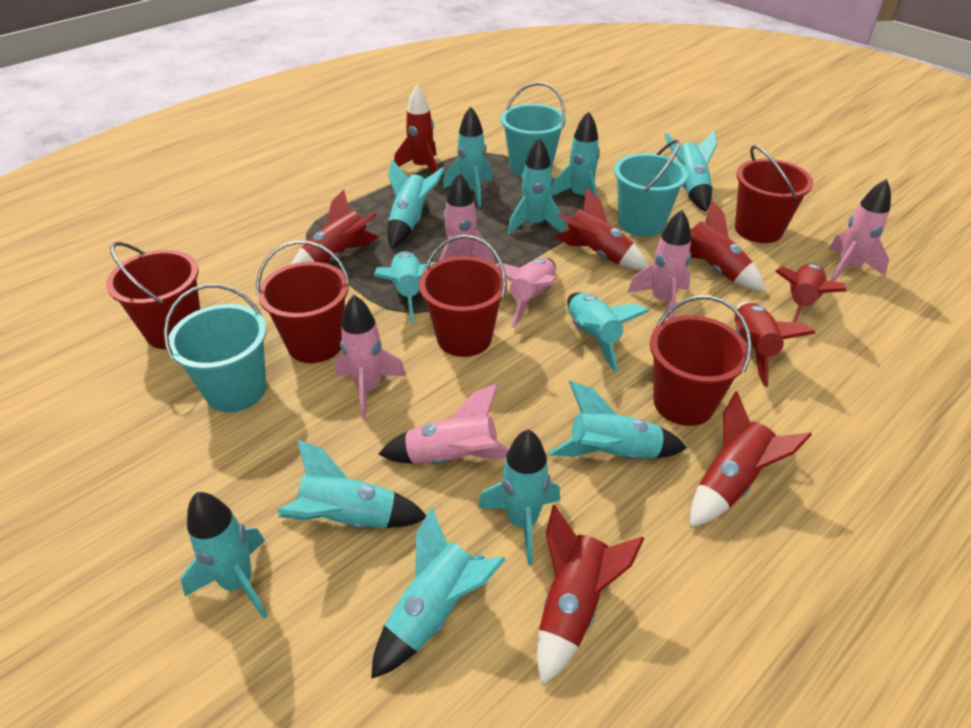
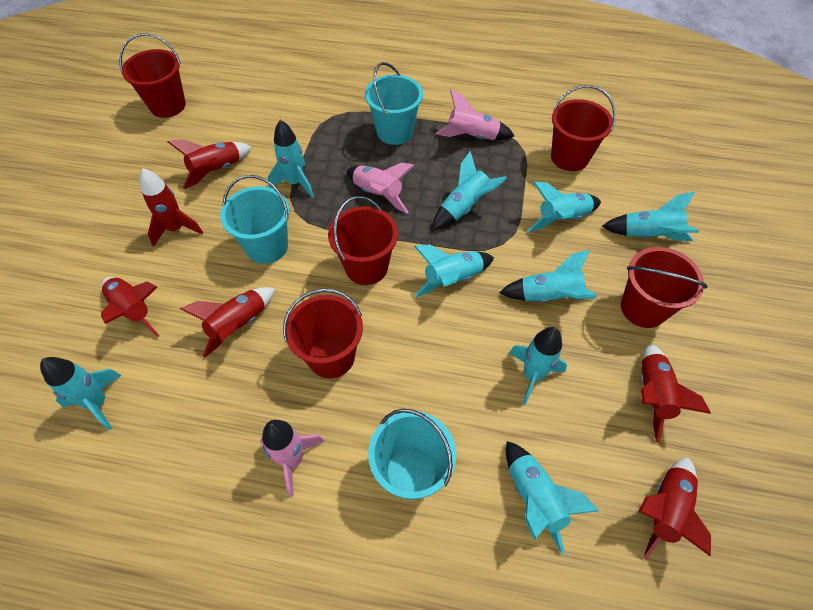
pink rocket: [335,295,406,419] [379,384,509,465] [439,173,495,264] [495,257,556,328] [627,210,691,319] [829,179,891,282] = 6 -> [260,420,324,497] [346,163,415,214] [436,89,514,140] = 3
red rocket: [291,189,379,264] [394,85,437,174] [537,505,644,685] [555,188,648,270] [690,200,766,292] [690,391,812,528] [735,302,815,387] [775,263,847,322] = 8 -> [101,277,160,338] [140,168,203,247] [167,139,252,189] [180,287,275,358] [638,457,711,560] [641,344,711,442] = 6
turquoise rocket: [181,492,268,619] [278,440,426,529] [371,507,506,679] [373,251,436,324] [387,159,445,249] [443,106,493,207] [478,429,560,565] [508,137,564,235] [549,381,687,460] [550,111,600,197] [567,292,650,372] [664,130,717,212] = 12 -> [40,357,121,430] [268,120,314,197] [414,245,494,297] [432,151,507,230] [499,249,597,302] [506,441,599,554] [509,327,567,405] [527,182,601,232] [602,192,699,241] = 9

